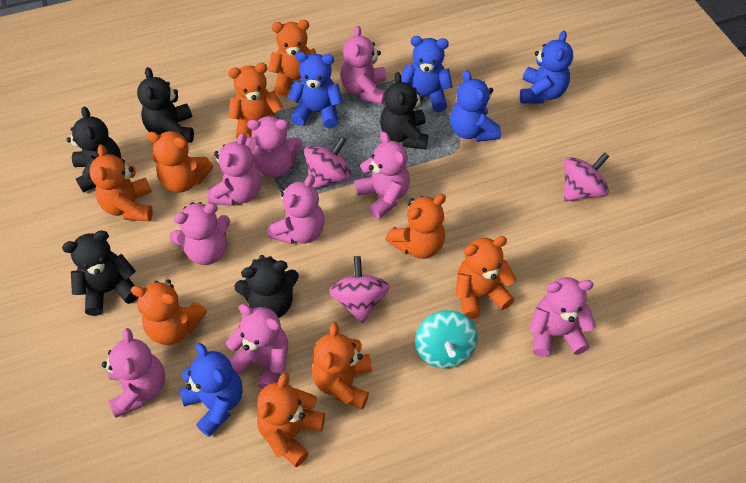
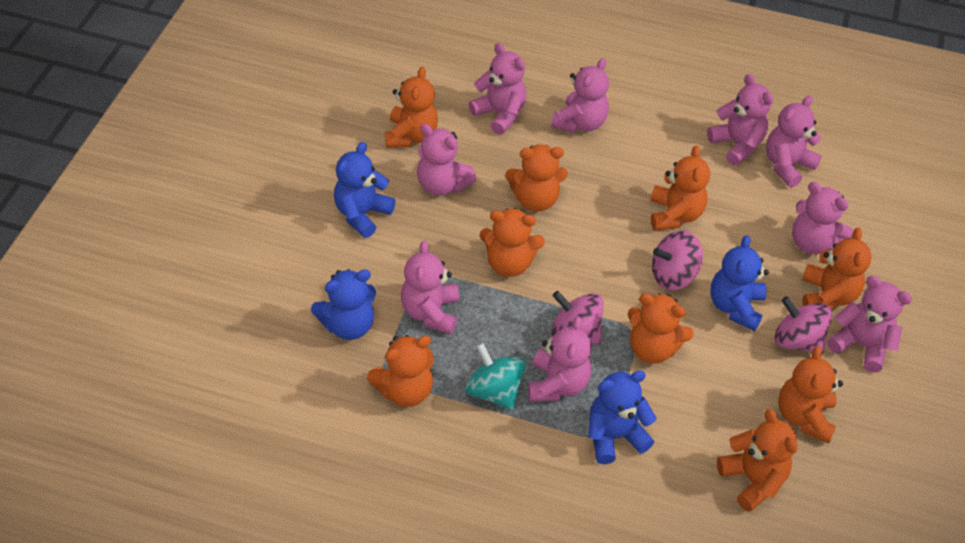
black teddy bear: [62,230,138,316] [66,107,121,193] [137,67,194,143] [234,255,299,318] [380,72,428,150] = 5 -> none = 0
blue teddy bear: [179,343,243,437] [288,52,343,128] [401,36,453,112] [450,70,501,142] [520,30,573,103] = 5 -> [311,269,376,340] [334,142,396,238] [588,370,657,464] [710,235,769,331] = 4

